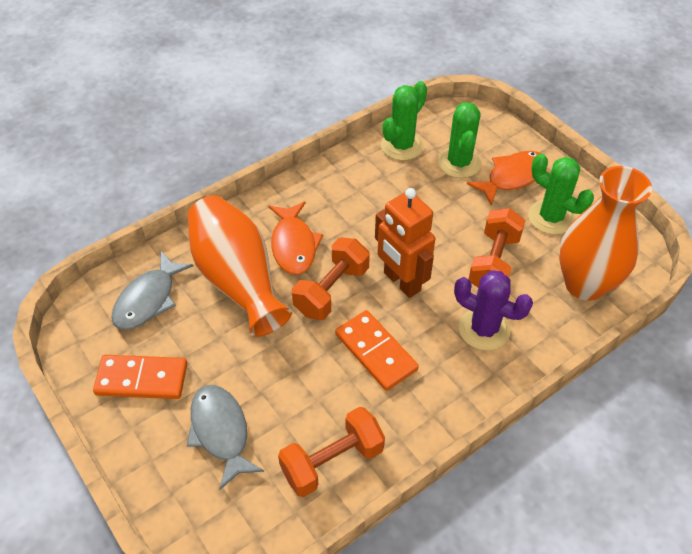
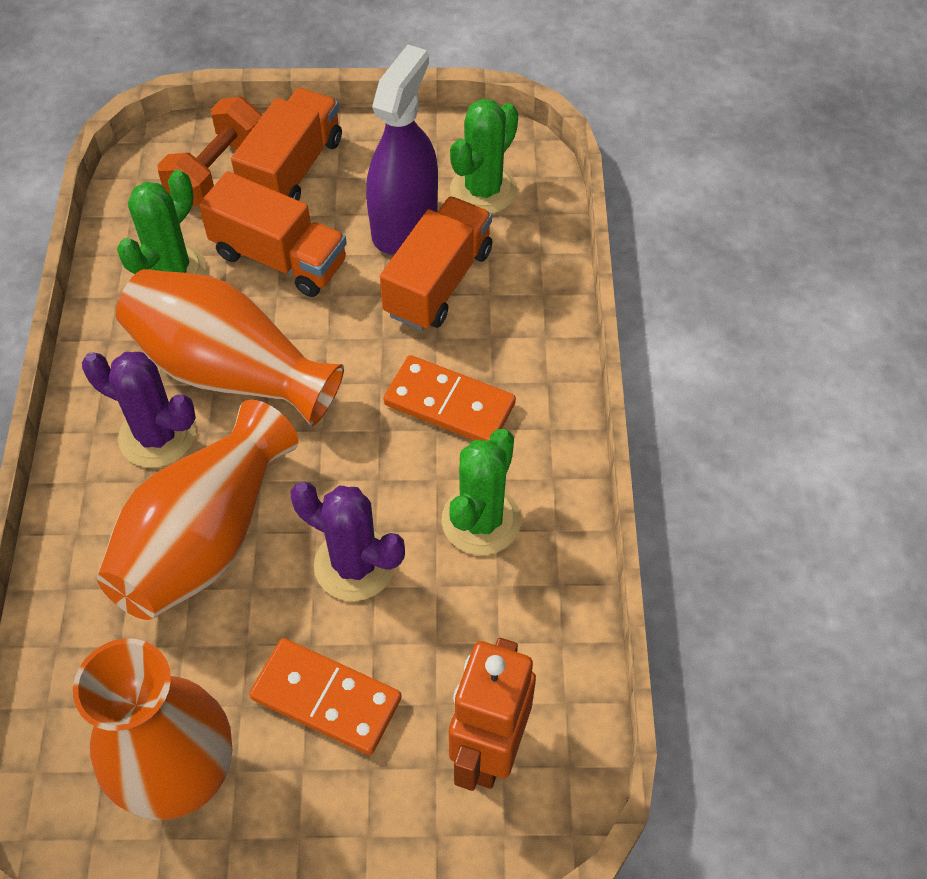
grey fish: [111,251,193,330] [187,385,264,490] = 2 -> none = 0
orange dumbbell: [278,407,385,497] [292,238,370,320] [468,208,525,287] = 3 -> [157,97,262,206] = 1
orange fish: [269,202,323,275] [467,151,548,206] = 2 -> none = 0
orange truck: none = 0 -> [199,171,347,297] [231,88,342,201] [380,196,492,331] = 3
orange vase: [188,195,292,337] [559,166,652,301] = 2 -> [73,638,232,820] [97,400,299,620] [116,269,344,426] = 3
purple cactus: [454,270,533,351] = 1 -> [82,352,196,468] [290,482,405,601] = 2
purple spray bottle: none = 0 -> [366,45,438,254] = 1

